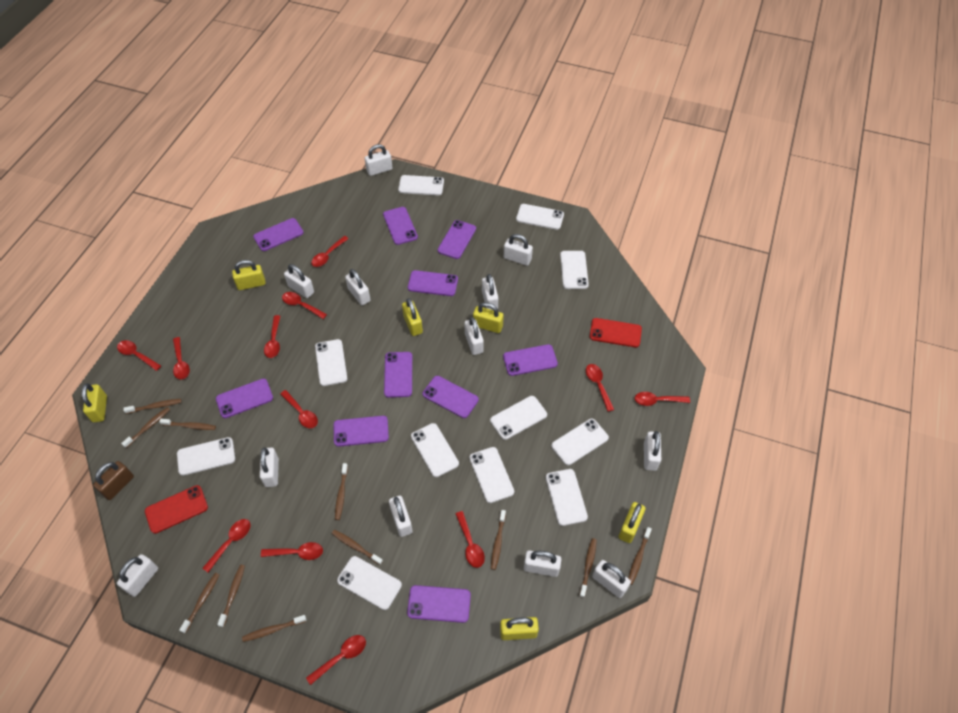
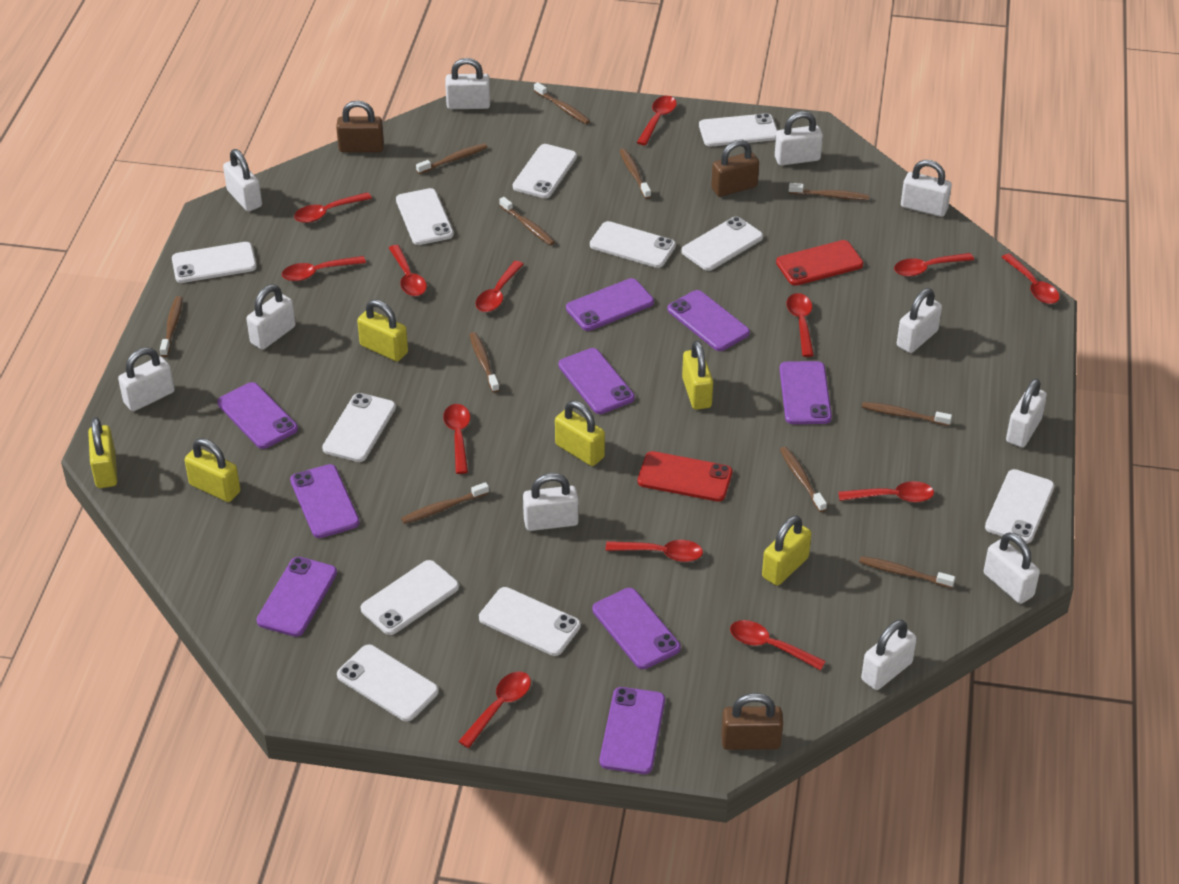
brown padlock: [93,461,134,500] = 1 -> [336,100,384,152] [711,140,759,197] [721,693,783,750] = 3
purple phone: [216,379,273,418] [253,218,304,251] [334,416,389,447] [383,207,418,245] [384,352,412,398] [407,585,471,623] [408,270,458,296] [423,376,479,418] [438,220,476,259] [503,344,558,376] = 10 -> [217,382,298,449] [257,557,337,637] [290,464,360,538] [558,348,635,414] [566,278,654,331] [592,588,681,669] [600,687,665,774] [668,290,750,351] [779,361,832,424] = 9
red spoon: [117,340,161,371] [173,337,190,380] [203,519,251,572] [261,542,323,560] [264,315,280,358] [280,390,318,428] [282,292,327,319] [306,635,366,685] [311,236,349,267] [456,511,485,568] [586,364,614,412] [635,392,690,406] = 12 -> [282,256,366,281] [294,192,372,223] [389,245,427,296] [443,404,470,474] [458,672,531,748] [476,261,524,312] [605,540,703,562] [637,96,677,146] [730,620,826,671] [787,293,814,357] [838,481,934,502] [894,253,974,277] [1002,253,1059,304] = 13
white padlock: [117,554,158,597] [260,447,279,487] [284,264,314,298] [345,269,371,305] [365,144,393,176] [389,495,413,537] [465,317,484,355] [482,274,498,310] [504,234,533,266] [524,550,561,577] [592,560,631,598] [644,431,661,471] = 12 -> [118,347,175,411] [223,149,262,212] [247,284,296,350] [445,58,490,109] [523,473,579,531] [775,111,823,166] [861,620,917,690] [897,288,942,353] [901,160,952,217] [984,532,1040,604] [1006,379,1047,448] = 11

